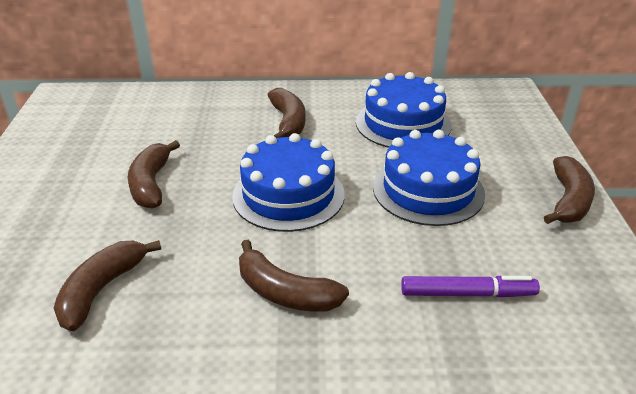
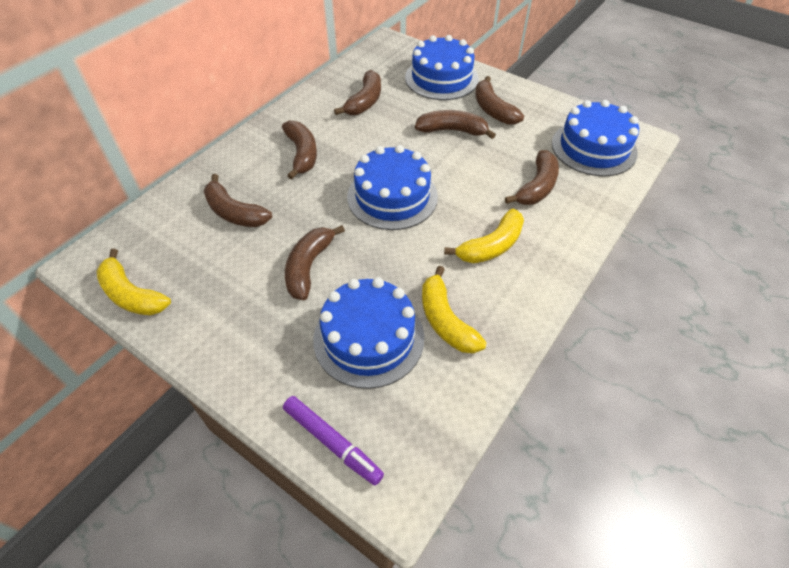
blue cake: [232,133,345,232] [356,72,451,148] [373,130,485,226] = 3 -> [313,277,424,389] [347,145,438,230] [405,35,479,100] [552,100,639,176] = 4
brown banana: [54,240,161,331] [128,140,180,209] [239,240,349,312] [268,88,305,138] [544,156,595,224] = 5 -> [203,174,272,227] [282,121,317,179] [285,225,345,300] [334,70,381,115] [415,110,496,139] [475,76,524,125] [505,150,559,205] = 7
yellow banana: none = 0 -> [96,249,171,315] [422,266,487,354] [444,209,524,263] = 3

